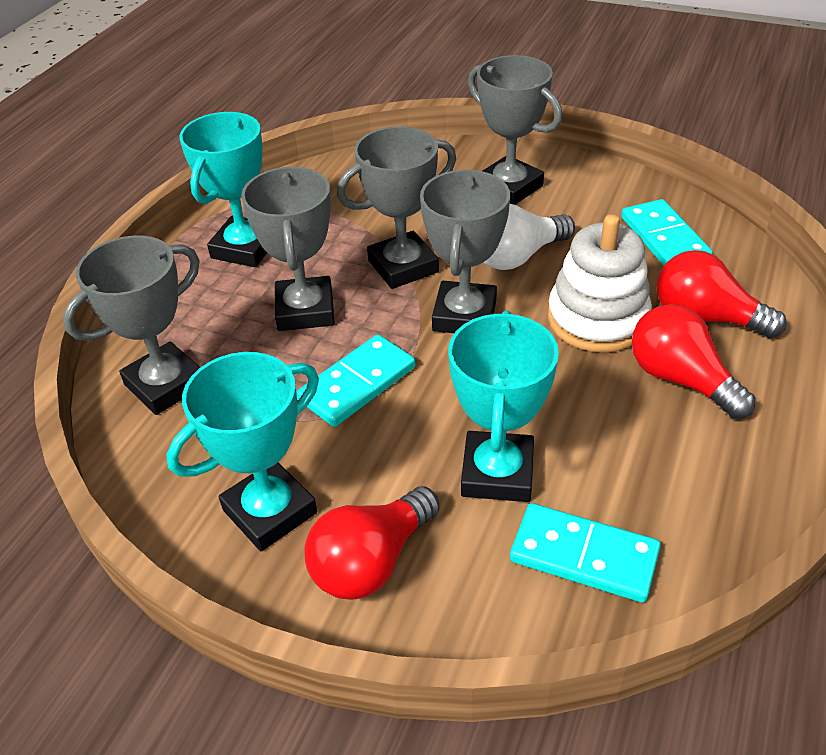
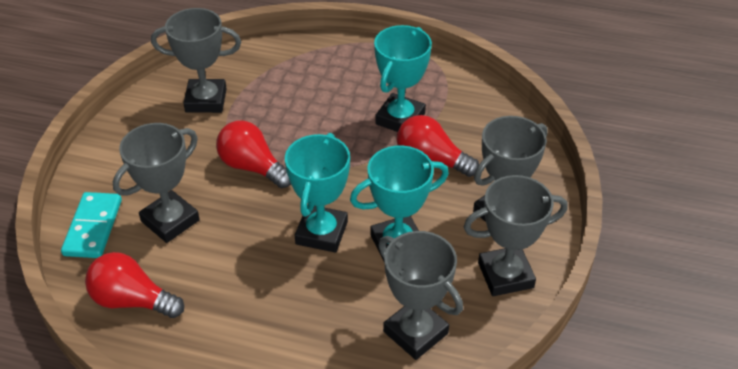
turquoise domino: [296,334,416,427] [510,503,661,603] [621,199,713,266] = 3 -> [61,192,122,258] = 1
white light bulb: [483,204,575,270] = 1 -> none = 0
white stacking toy: [548,214,652,352] = 1 -> none = 0

